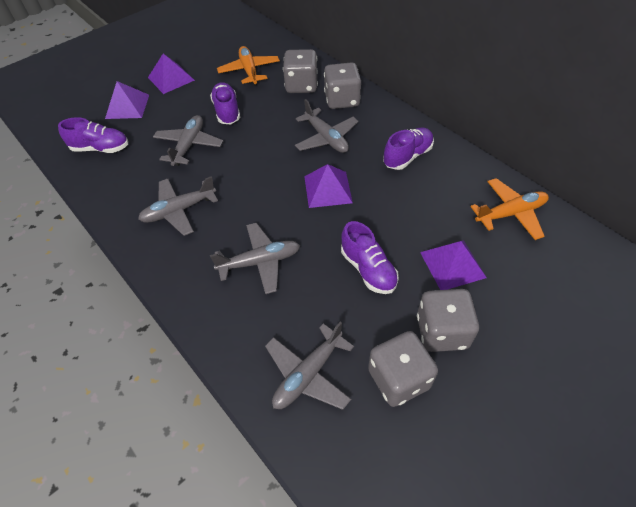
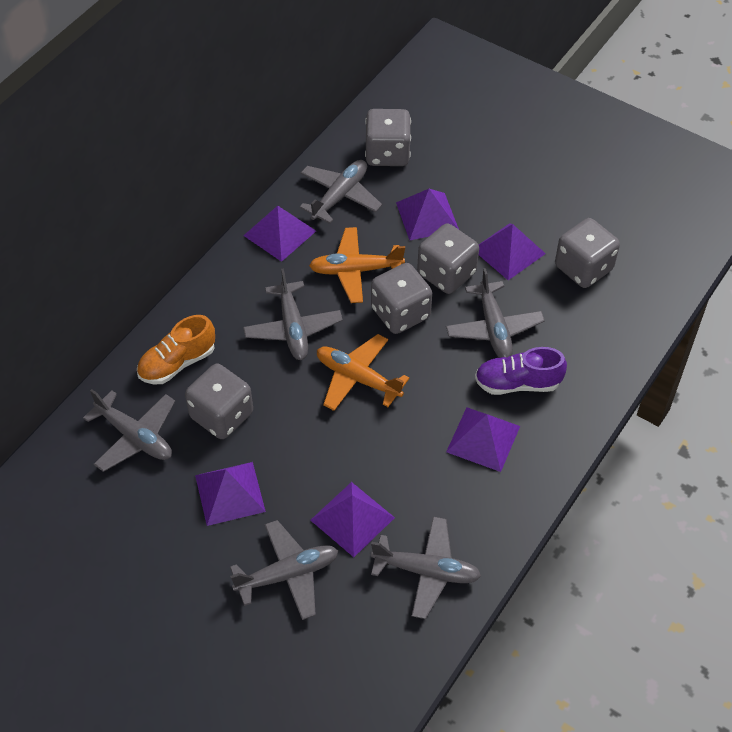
grey dice: [283,49,318,93] [324,62,361,109] [368,331,438,407] [417,289,479,352] = 4 -> [185,364,253,439] [365,109,411,166] [371,263,432,334] [417,223,479,294] [555,218,620,288] = 5
grey plane: [138,176,218,236] [153,115,223,166] [210,223,300,294] [265,322,354,410] [295,99,359,153] = 5 -> [83,389,175,472] [230,520,339,620] [243,268,343,360] [300,160,382,224] [371,517,481,619] [446,268,545,358] = 6
orange shoe: none = 0 -> [137,315,215,384] = 1
purple pyramid: [105,81,149,119] [148,54,195,94] [304,164,353,208] [420,240,487,290] = 4 -> [195,462,266,526] [243,206,316,262] [310,482,395,557] [396,189,459,240] [446,407,520,472] [479,223,546,280] = 6
purple shoe: [58,117,128,153] [210,82,240,124] [341,221,399,294] [383,127,434,170] = 4 -> [475,347,567,395] = 1

